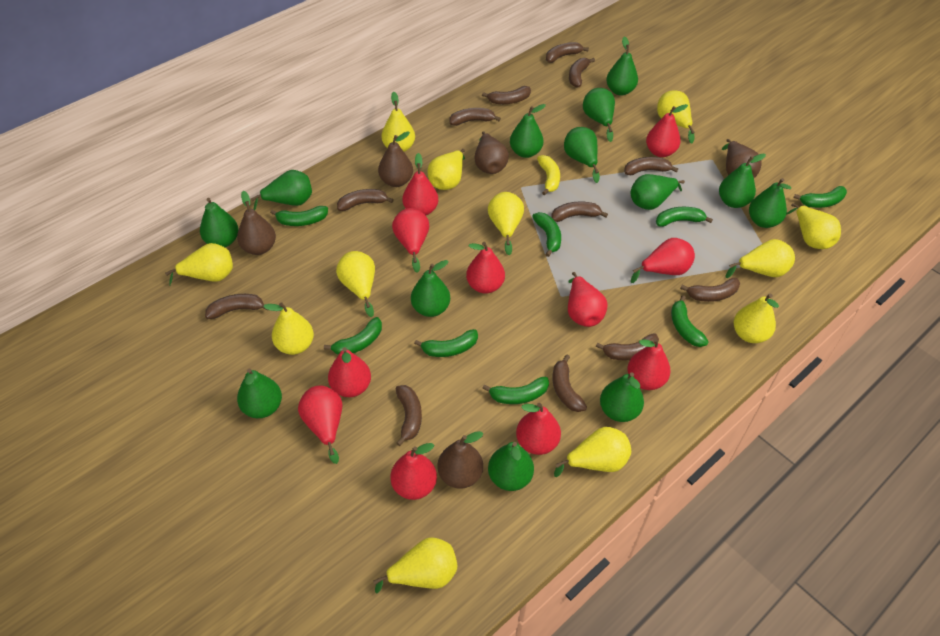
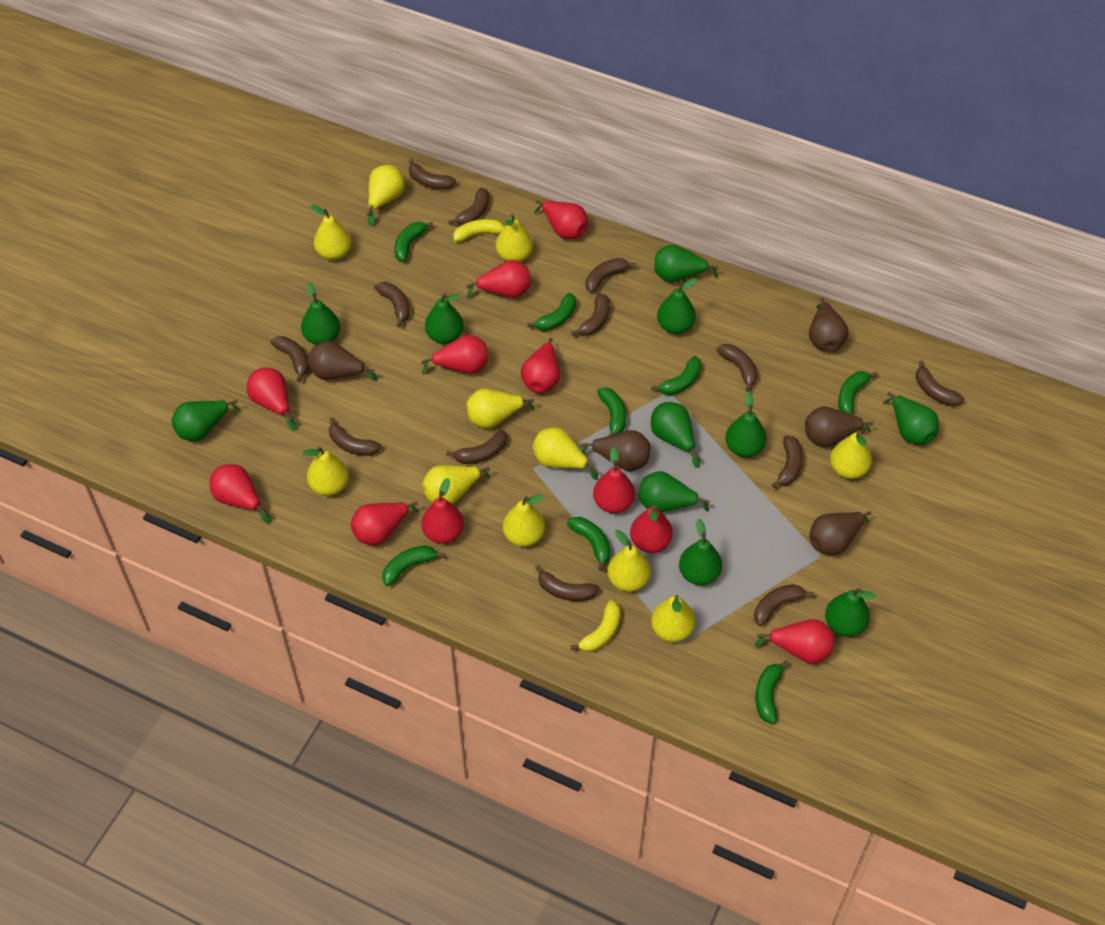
brown banana: [205,294,268,319] [337,189,394,211] [396,385,422,446] [450,108,501,126] [482,86,531,104] [546,42,589,63] [551,202,608,222] [553,355,587,412] [569,58,595,88] [596,333,659,361] [624,157,678,175] [680,278,740,302] = 12 -> [271,336,309,382] [329,417,381,456] [374,282,410,327] [409,159,456,190] [446,430,507,464] [448,188,489,225] [535,565,599,601] [571,293,610,336] [586,258,636,293] [717,344,757,392] [754,584,814,626] [771,436,803,488] [916,360,964,406] = 13
green pear: [200,198,238,247] [237,369,282,418] [251,170,312,210] [411,260,450,317] [488,442,534,491] [510,104,546,158] [564,127,600,183] [583,88,615,142] [600,372,644,422] [606,37,638,95] [631,174,685,210] [719,154,766,208] [749,178,791,228] = 13 -> [171,400,240,441] [301,282,340,345] [425,293,464,344] [639,471,710,512] [651,402,700,468] [654,244,718,282] [657,278,697,334] [679,519,722,585] [725,391,767,457] [825,588,876,637] [883,392,939,445] = 11
yellow banana: [537,155,560,195] = 1 -> [453,219,505,242] [571,600,620,652] = 2
yellow pear: [165,243,233,285] [263,302,314,355] [336,251,375,317] [373,537,457,593] [382,92,415,152] [427,149,465,190] [488,192,524,255] [554,427,631,477] [657,90,695,143] [726,239,795,278] [734,294,779,343] [786,203,841,249] = 12 -> [302,446,349,496] [310,205,351,260] [367,165,405,226] [422,465,490,504] [466,388,534,429] [496,214,533,262] [503,495,545,547] [533,427,598,480] [607,530,651,592] [651,595,695,642] [830,431,872,479] = 11

